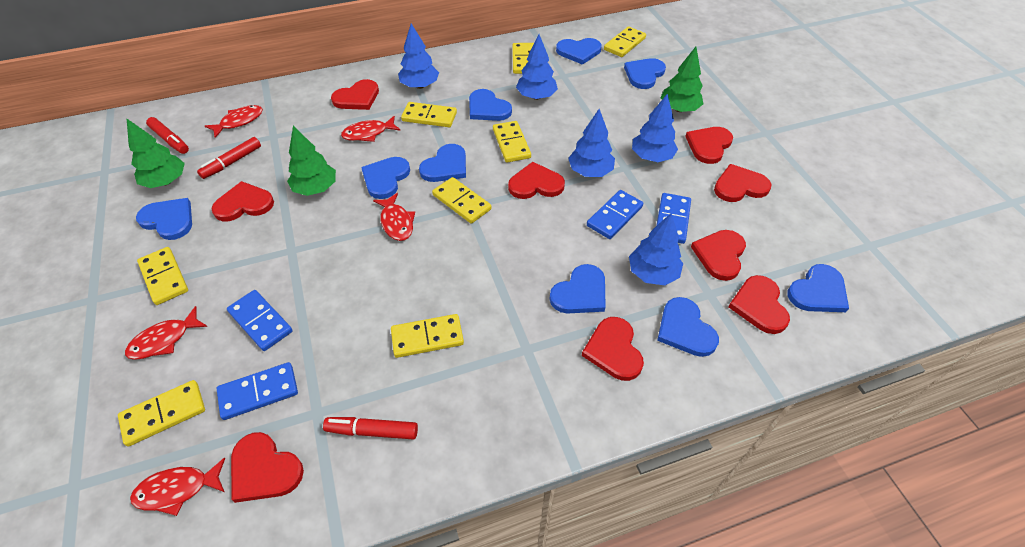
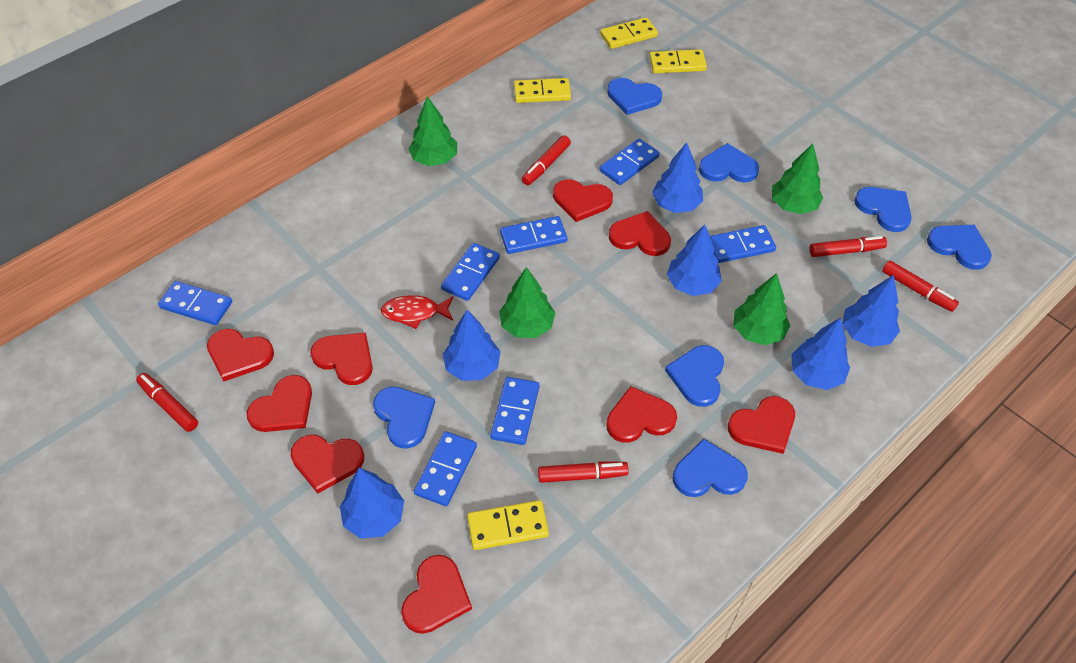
blue domino: [216,362,298,420] [227,290,292,351] [587,190,643,239] [656,193,691,244] = 4 -> [158,281,232,325] [414,431,477,506] [441,243,500,301] [490,377,539,445] [500,216,567,254] [599,138,660,185] [710,225,776,263] = 7
blue heart: [136,198,192,240] [361,157,410,199] [419,144,466,182] [469,89,512,121] [550,264,605,314] [556,38,602,65] [624,58,666,89] [657,297,719,357] [787,264,849,312] = 9 -> [373,387,435,449] [607,78,662,115] [665,345,724,407] [673,438,748,497] [699,143,759,182] [854,187,912,232] [927,225,992,270] = 7
blue tree: [398,23,439,89] [516,34,558,100] [568,109,615,177] [629,213,683,285] [632,94,678,162] = 5 -> [340,468,404,539] [443,310,501,381] [652,142,703,213] [667,224,722,296] [791,318,850,390] [842,275,900,347] = 6
green tree: [127,119,185,188] [287,126,336,196] [660,47,703,112] = 3 -> [409,96,457,166] [499,267,555,338] [734,273,790,345] [772,143,823,214] = 4
red fish: [125,306,207,359] [130,458,225,516] [205,105,263,138] [341,116,401,142] [373,193,415,241] = 5 -> [381,295,453,329] = 1
red marker: [146,117,189,154] [197,137,261,179] [323,417,418,440] = 3 -> [136,373,198,432] [522,135,571,185] [538,461,629,483] [810,236,887,257] [882,260,959,312] = 5
yellow domino: [118,380,205,447] [137,247,188,305] [391,314,464,358] [401,102,457,127] [432,177,491,224] [493,121,531,163] [512,43,534,74] [604,26,646,57] = 8 -> [467,500,549,550] [514,78,571,103] [600,17,658,49] [649,49,707,73] = 4

